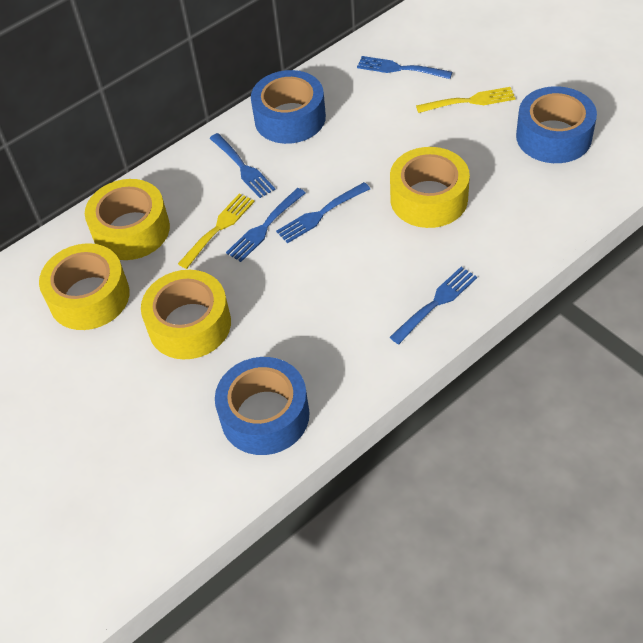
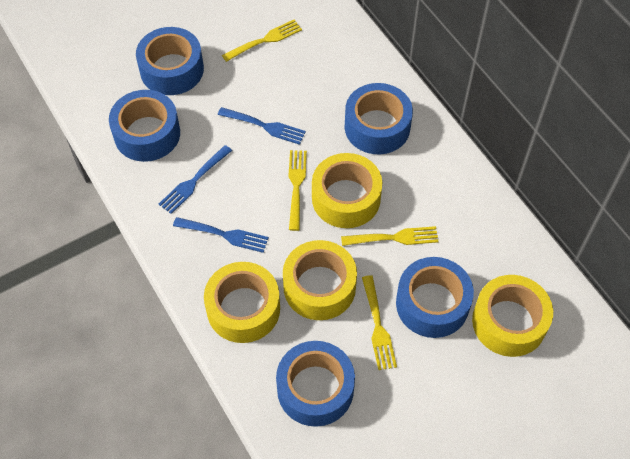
blue fork: [209,133,276,198] [226,188,306,262] [276,182,370,243] [357,56,452,79] [390,267,477,344] = 5 -> [159,145,232,214] [173,217,269,253] [218,107,306,145] = 3
blue tape: [215,357,310,455] [251,70,326,144] [516,86,597,163] = 3 -> [109,90,180,162] [136,27,204,95] [276,341,355,427] [345,83,413,154] [396,257,474,338] = 5
yellow fork: [178,193,255,269] [416,87,516,113] = 2 -> [222,20,302,62] [288,150,307,231] [341,226,439,246] [362,275,397,370] = 4

